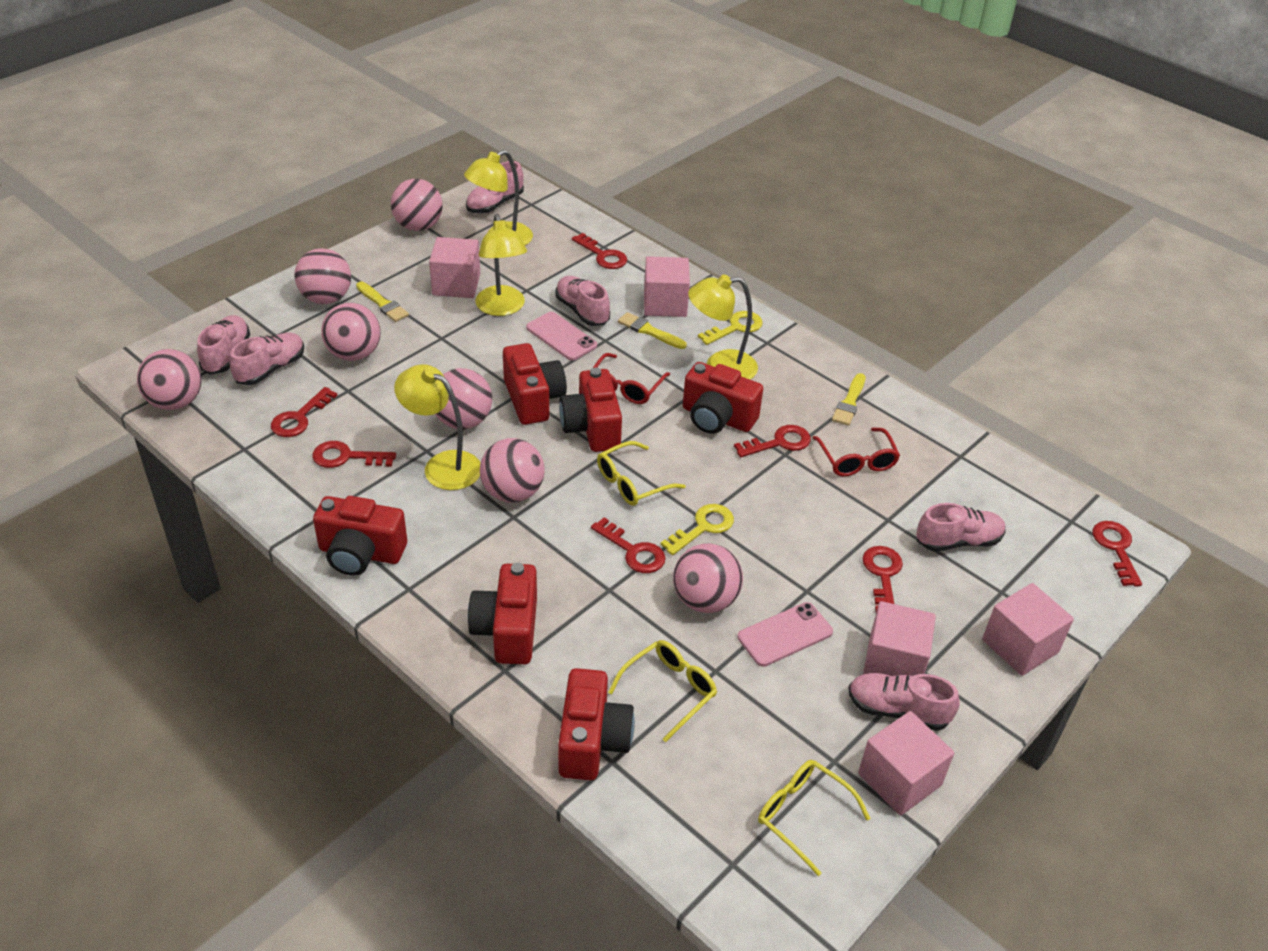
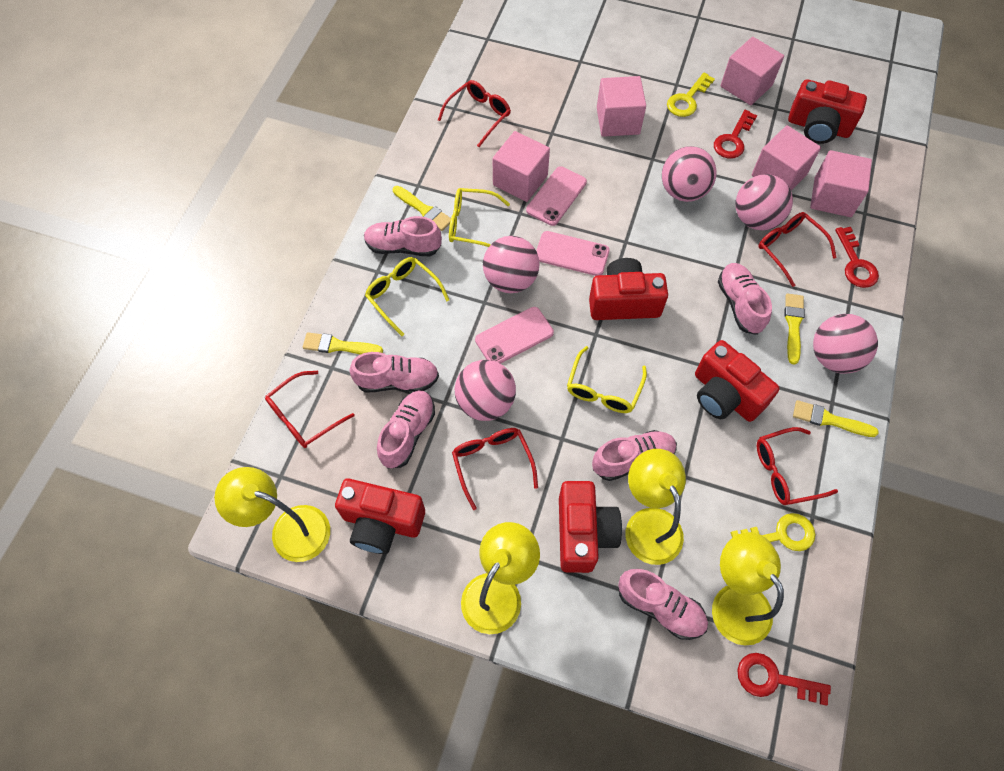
pink ball: [137,349,202,410] [294,248,351,304] [321,303,381,361] [391,179,443,231] [435,368,492,429] [480,438,545,503] [673,543,743,613] = 7 -> [455,360,516,421] [483,236,540,293] [662,146,717,202] [736,174,793,230] [813,314,878,374] = 5
pink phone: [526,312,597,361] [738,602,833,667] = 2 -> [475,307,554,364] [526,166,587,226] [536,231,610,276] = 3
red camera: [313,496,407,576] [468,563,537,664] [503,343,567,425] [558,668,635,780] [559,368,622,452] [683,362,763,434] = 6 -> [335,479,425,554] [559,481,622,573] [589,258,668,320] [695,340,780,422] [788,79,867,144] = 5
red glasses: [593,353,670,404] [813,428,900,476] = 2 -> [265,371,355,448] [438,80,511,147] [452,428,538,510] [757,427,838,505] [758,212,837,287] = 5
red key: [271,387,337,437] [312,441,396,468] [572,233,627,269] [591,517,666,573] [734,425,811,457] [862,546,903,612] [1092,521,1142,587] = 7 -> [714,110,757,159] [737,653,831,706] [835,227,879,288] = 3
yellow brush: [356,281,409,322] [618,312,687,349] [832,373,866,426] = 3 -> [303,332,383,355] [393,186,451,231] [785,293,805,365] [793,400,879,437] = 4

